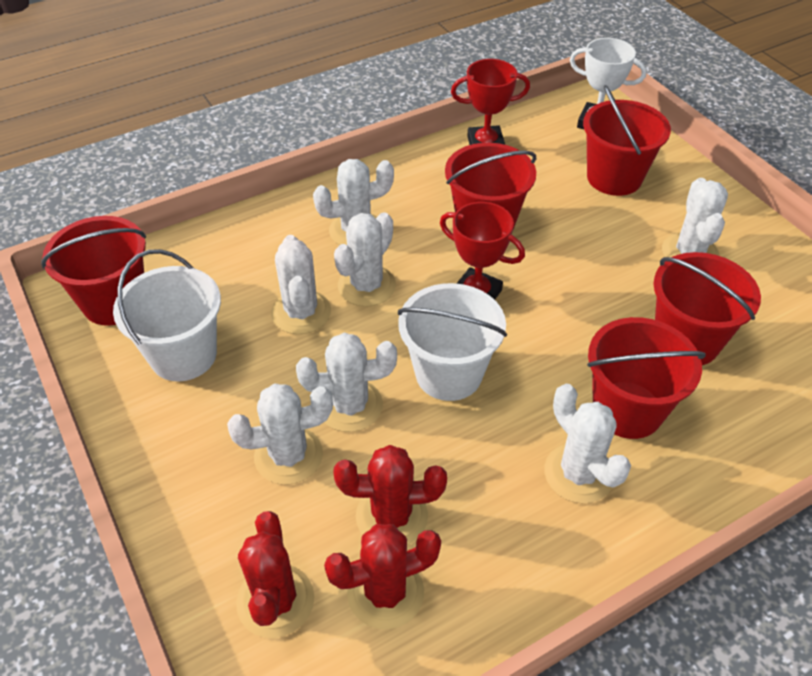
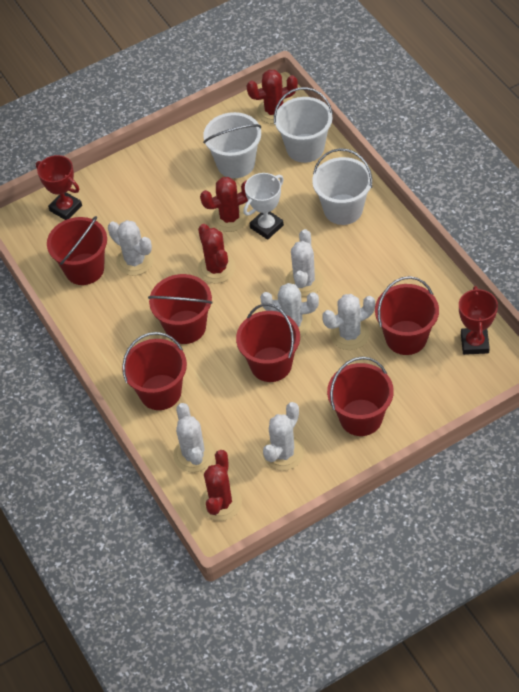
red bucket: [41,216,146,326] [445,143,536,232] [583,85,671,196] [587,317,706,439] [653,252,761,365] = 5 -> [47,216,107,285] [122,332,187,410] [148,274,213,344] [236,303,300,382] [327,357,394,436] [375,276,439,355] = 6
red cactus: [236,511,314,638] [324,524,441,629] [334,445,447,545] = 3 -> [198,224,236,283] [200,177,248,232] [200,450,242,521] [246,70,298,124] = 4
white bucket: [113,249,221,381] [398,283,507,401] = 2 -> [203,112,261,178] [274,87,333,163] [312,148,373,225] = 3
white cactus: [227,383,333,485] [271,235,331,334] [296,333,397,432] [313,159,394,245] [334,212,396,307] [544,384,631,504] [662,178,728,257] = 7 -> [108,220,154,276] [173,403,214,472] [260,283,319,337] [263,402,304,471] [285,229,323,297] [322,294,375,350] = 6

